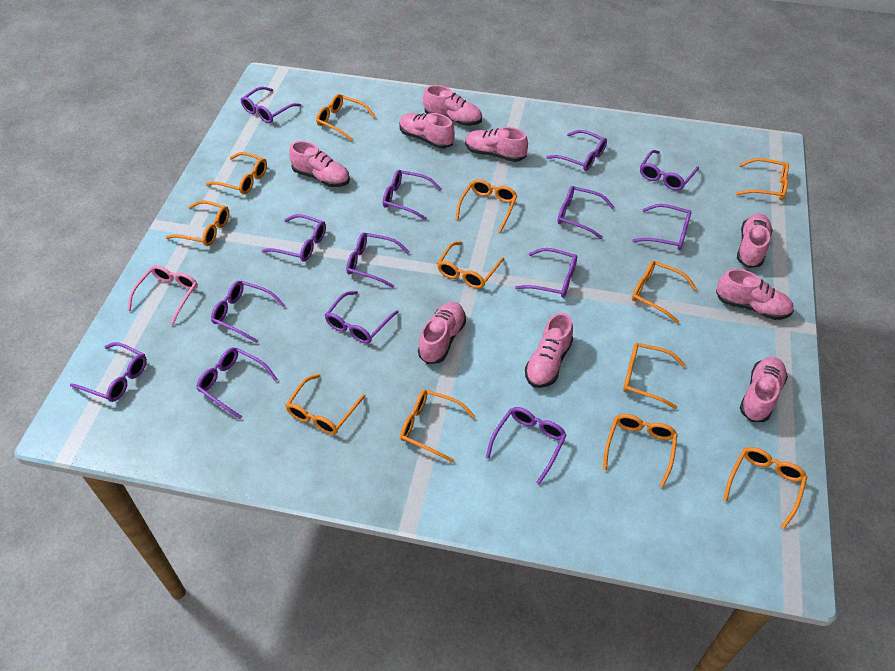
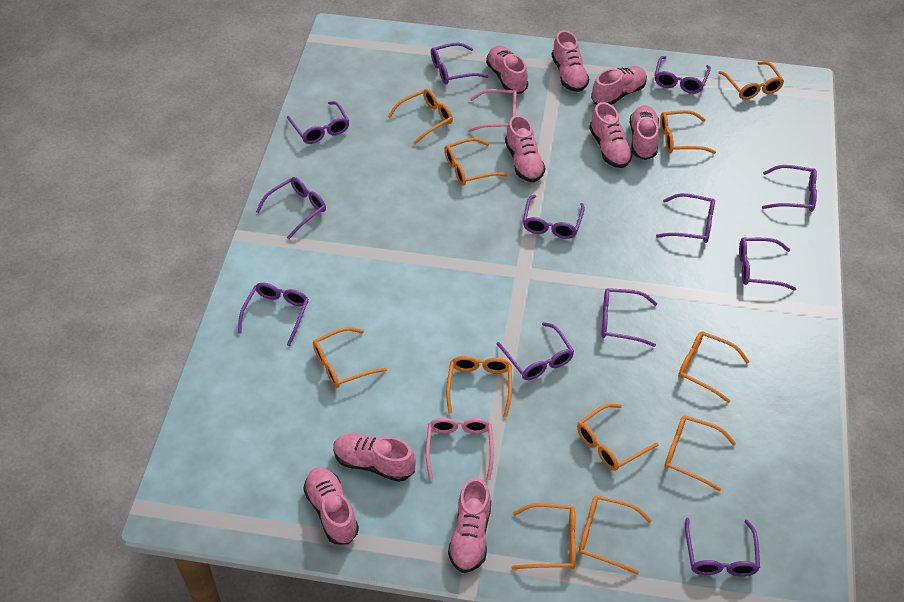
orange glasses: [166,200,229,246] [206,152,267,194] [285,374,366,435] [316,94,376,141] [400,390,475,463] [437,241,504,289] [455,179,518,233] [603,414,678,487] [623,343,686,409] [632,261,697,323] [723,447,807,529] [736,158,789,200] = 12 -> [313,327,387,388] [388,89,453,145] [444,138,508,186] [446,356,512,417] [511,503,576,569] [577,403,659,471] [579,495,652,575] [660,110,716,154] [664,416,736,492] [678,331,750,403] [718,62,784,100] = 11
pink glasses: [127,265,198,326] = 1 -> [426,418,494,480] [468,89,517,132] = 2
purple glasses: [70,342,147,402] [196,347,278,419] [211,281,285,343] [240,87,301,123] [262,214,326,262] [325,291,399,344] [346,233,410,288] [383,170,441,220] [486,407,567,484] [515,248,577,298] [547,130,607,171] [557,186,614,239] [633,204,692,250] [640,150,699,191] = 14 -> [238,283,309,346] [256,177,326,239] [287,101,349,144] [431,42,488,84] [497,322,574,380] [523,195,585,239] [601,288,657,347] [655,56,711,94] [656,193,715,243] [685,518,760,576] [739,238,796,291] [762,165,817,212] = 12

